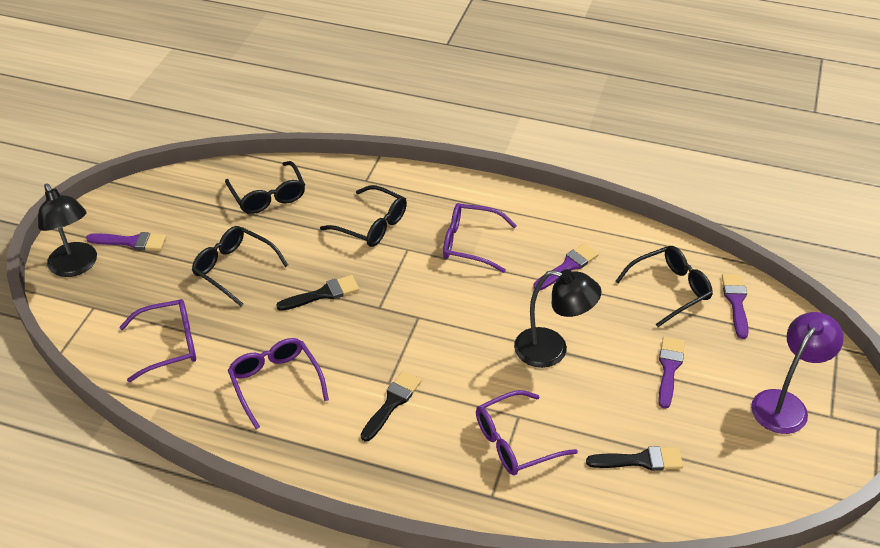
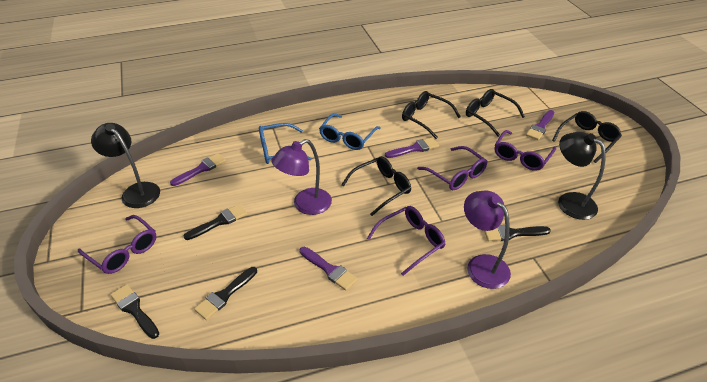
black brush: [277,275,359,311] [361,371,422,442] [586,446,683,471] = 3 -> [110,284,159,339] [184,204,247,240] [194,267,257,320] [484,225,551,241] = 4
blue glasses: none = 0 -> [259,123,312,164] [319,113,380,150] = 2
purple lamp: [751,312,844,434] = 1 -> [271,139,332,215] [464,190,511,289] = 2

